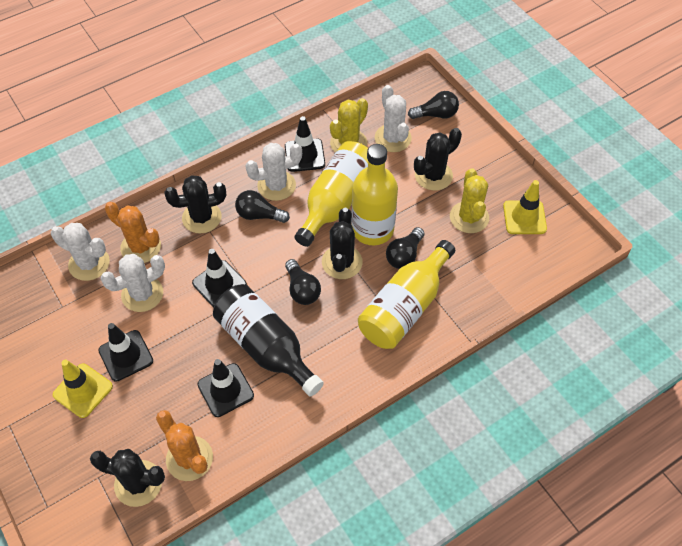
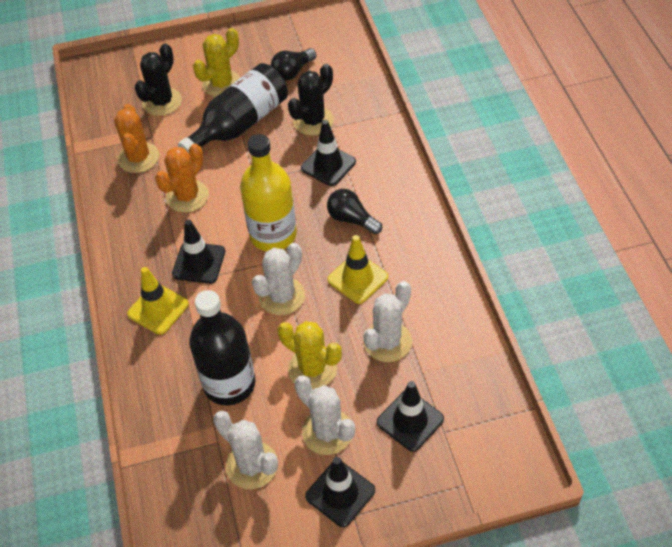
black bottle: [213,284,324,397] = 1 -> [178,63,288,153] [189,290,256,406] = 2
black cactus: [90,449,165,507] [164,175,226,234] [322,208,363,279] [414,128,462,190] = 4 -> [135,43,182,116] [288,64,334,136] = 2
black light bulb: [235,190,290,223] [285,259,321,305] [386,227,425,269] [408,91,459,119] = 4 -> [271,48,316,80] [327,189,382,234] = 2
yellow bottle: [295,141,368,247] [352,144,398,245] [358,240,455,349] = 3 -> [240,134,297,251] = 1

